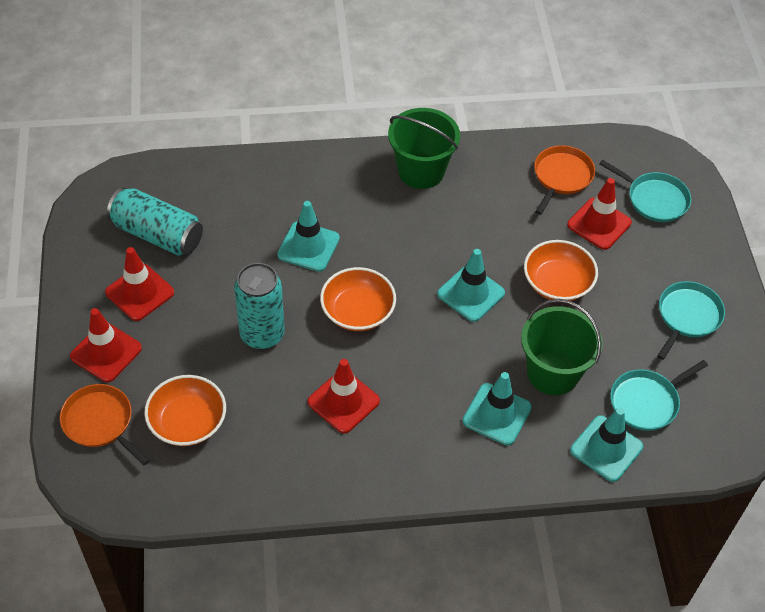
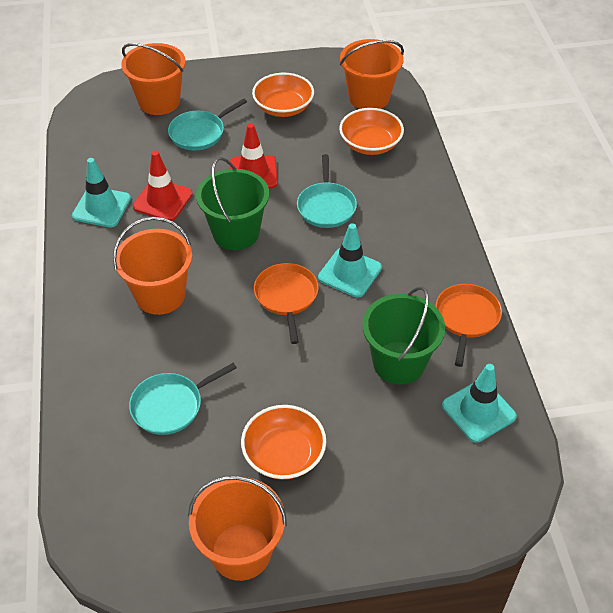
orange bucket: none = 0 -> [113,217,192,315] [121,43,186,115] [188,476,287,581] [340,39,404,109] = 4
red traffic cone: [70,308,142,382] [105,247,174,321] [308,359,380,434] [567,178,632,250] = 4 -> [133,151,193,221] [230,123,278,189] = 2
turquoise can: [107,187,203,256] [234,263,285,349] = 2 -> none = 0
turquoise traffic cone: [277,201,340,272] [437,249,505,322] [463,372,532,445] [570,407,643,482] = 4 -> [72,158,131,227] [318,223,382,298] [442,364,517,443] = 3

